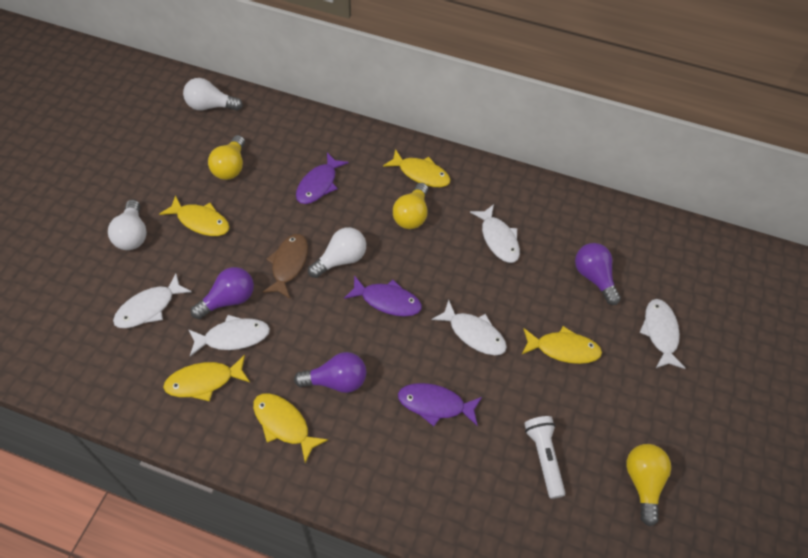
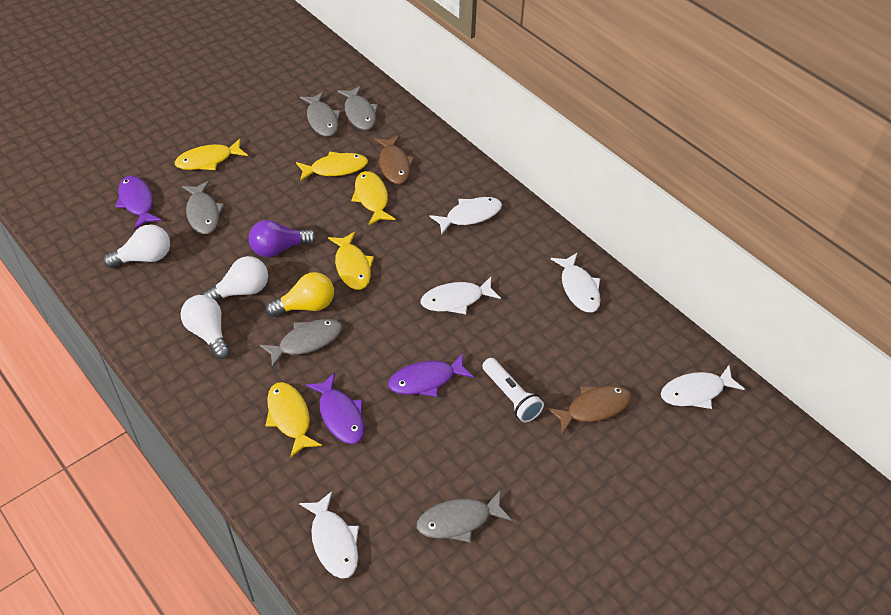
brown fish: [263,234,308,299] = 1 -> [375,135,415,184] [548,385,632,434] = 2
grey fish: none = 0 -> [182,181,224,234] [260,319,342,368] [300,92,341,137] [337,86,378,130] [417,490,512,543] = 5
purple light bulb: [190,267,254,319] [294,352,366,393] [575,243,621,305] = 3 -> [249,220,316,257] = 1
yellow light bulb: [208,135,245,180] [393,183,428,229] [626,444,671,526] = 3 -> [266,272,334,317] = 1

